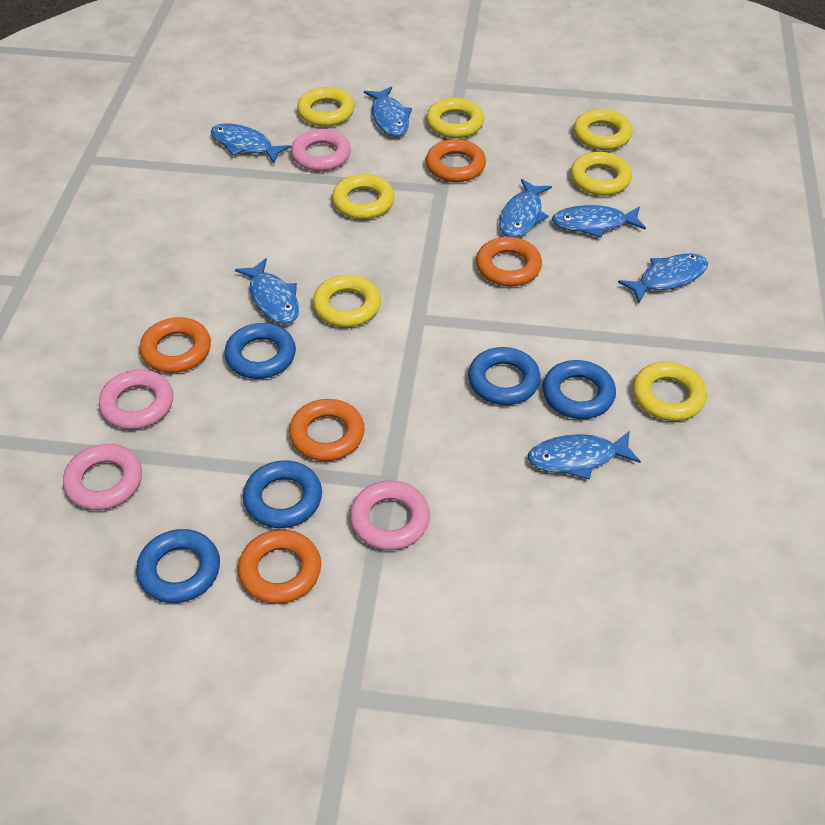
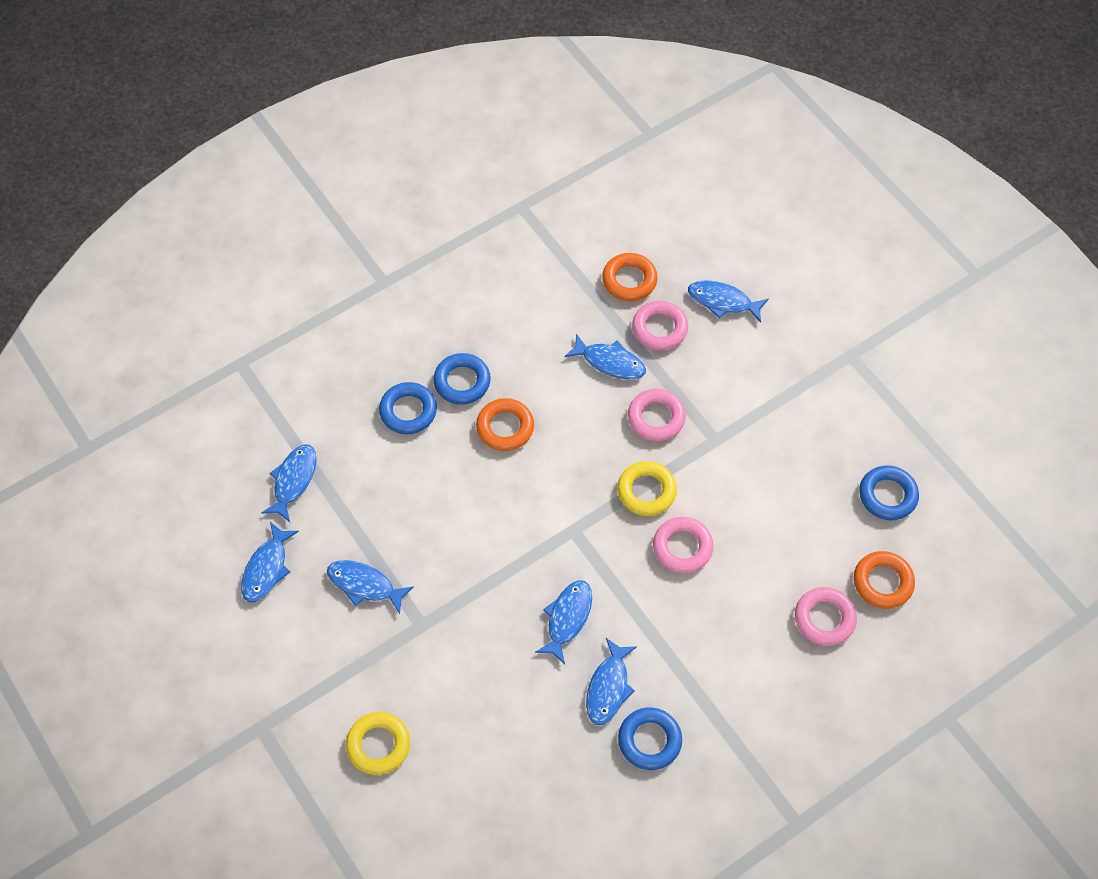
blue ring: [136,529,220,603] [224,323,296,379] [243,460,322,528] [468,347,541,405] [543,360,616,419] = 5 -> [379,382,437,434] [433,353,491,405] [618,708,682,770] [859,465,919,520] = 4
orange ring: [140,317,211,373] [238,530,321,604] [289,399,365,461] [426,139,486,182] [476,237,542,286] = 5 -> [476,398,534,451] [602,253,658,301] [854,551,915,609] = 3
yellow ring: [297,87,355,127] [313,275,381,327] [332,174,394,219] [426,98,484,138] [570,152,632,196] [574,109,633,150] [633,362,707,421] = 7 -> [346,712,410,775] [617,461,677,516] = 2

